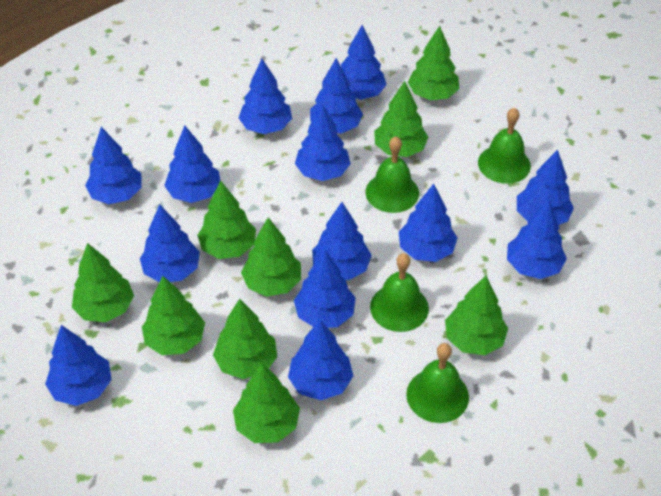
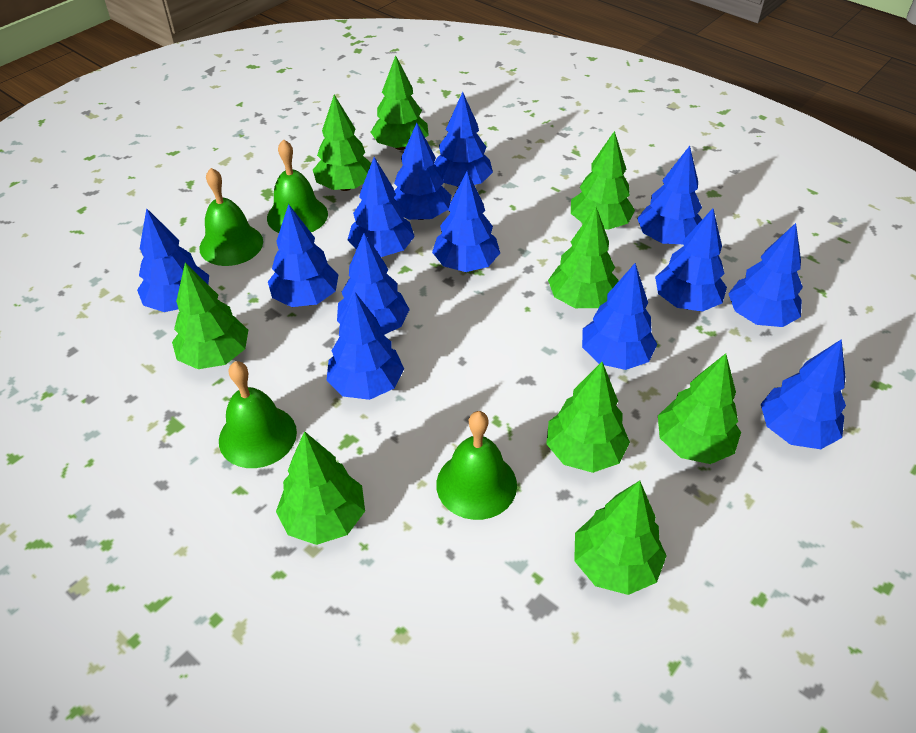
blue tree: [45,325,111,406] [85,127,142,204] [140,204,200,282] [164,126,220,203] [239,59,292,134] [288,320,353,400] [294,249,356,328] [295,104,351,181] [310,58,363,134] [312,202,372,280] [341,25,387,100] [399,184,457,262] [507,200,567,279] [517,150,574,225] = 14 -> [137,208,209,312] [268,204,339,307] [326,292,404,400] [337,233,410,335] [348,157,415,257] [394,123,452,220] [432,171,500,272] [434,92,493,187] [582,263,657,370] [637,146,702,244] [655,208,727,312] [728,223,803,327] [761,339,846,449] = 13

